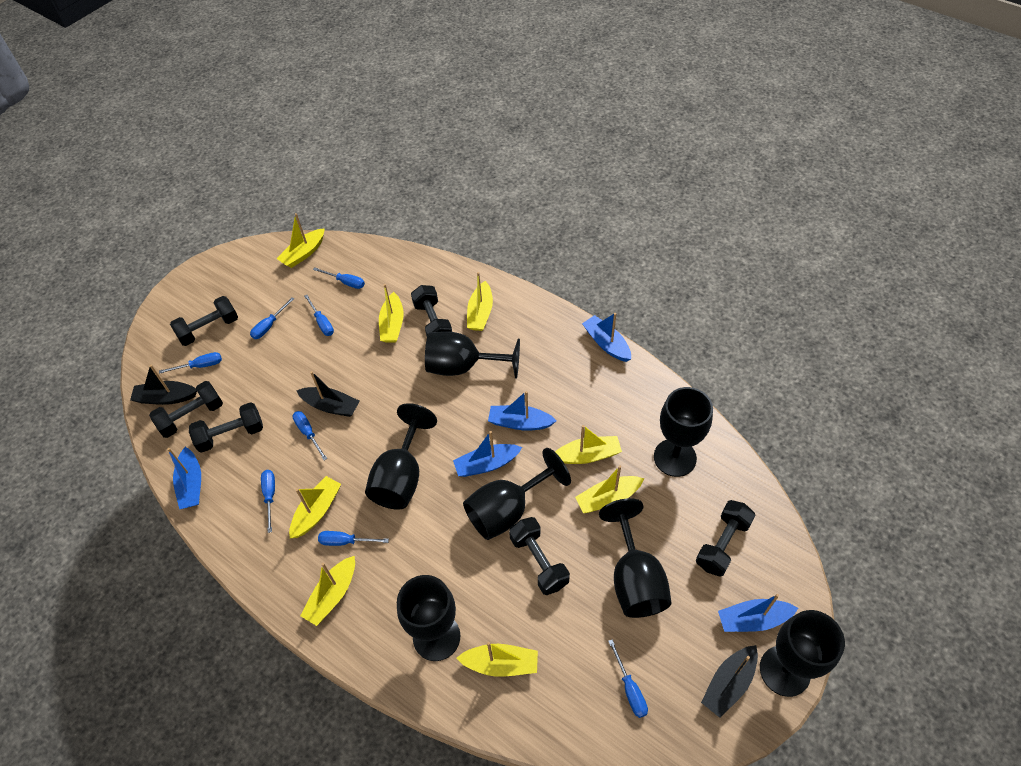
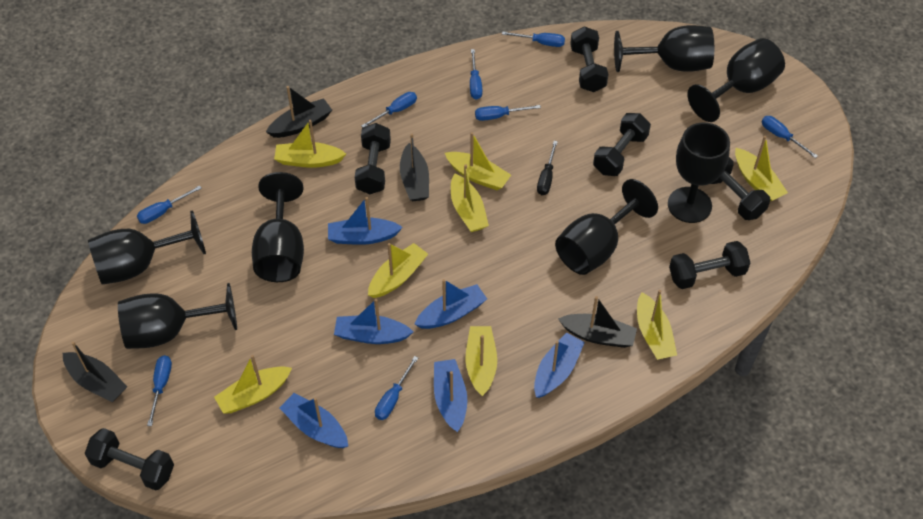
black boat: [130,365,197,405] [296,371,359,417] [701,645,758,718] = 3 -> [63,341,128,402] [266,86,332,138] [400,134,429,201] [558,296,637,348] = 4
black screwdriver: none = 0 -> [537,141,558,195] = 1
blue boat: [167,447,201,509] [453,431,522,477] [488,391,557,431] [582,313,631,362] [718,594,798,632] = 5 -> [279,393,348,448] [328,197,403,245] [334,299,413,344] [414,279,487,329] [434,359,467,432] [534,333,585,398] = 6

